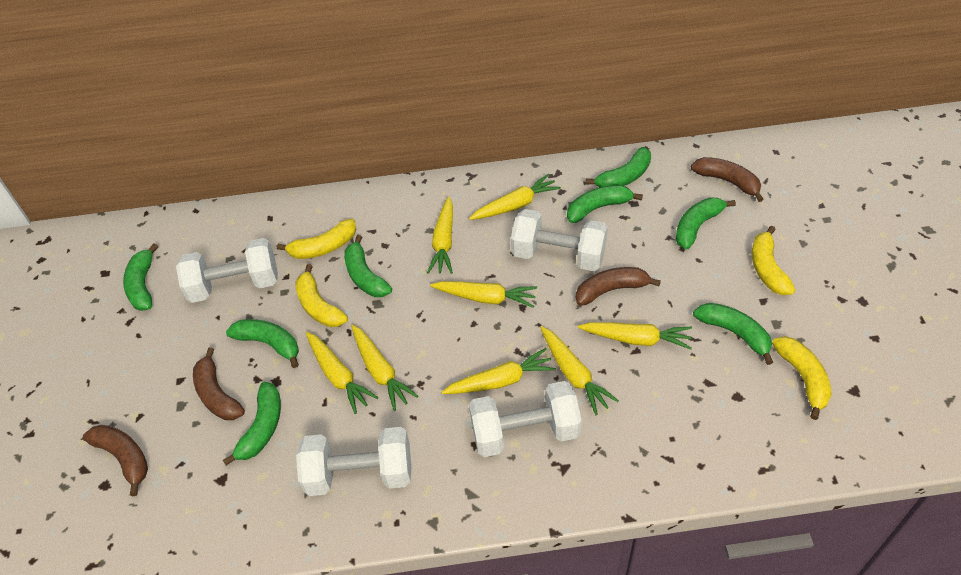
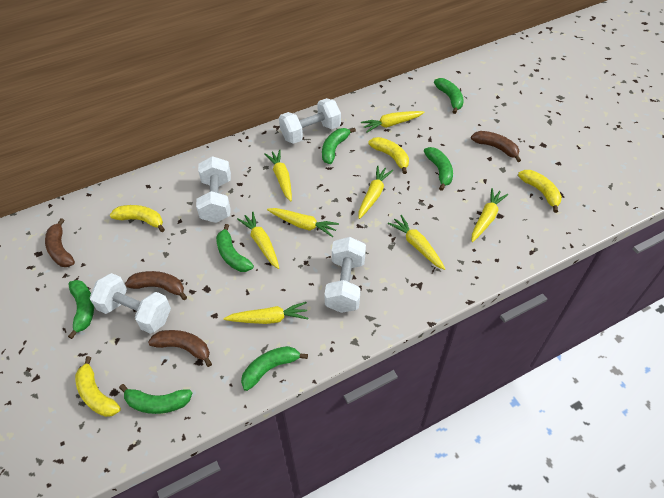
green banana: [123,243,158,311] [223,382,281,466] [226,319,299,368] [344,235,392,297] [567,185,643,223] [586,147,651,187] [676,197,736,250] [693,303,773,365] = 8 -> [68,280,94,339] [119,384,192,414] [216,224,254,272] [241,346,308,391] [322,128,356,164] [424,147,453,191] [434,78,464,114] = 7

